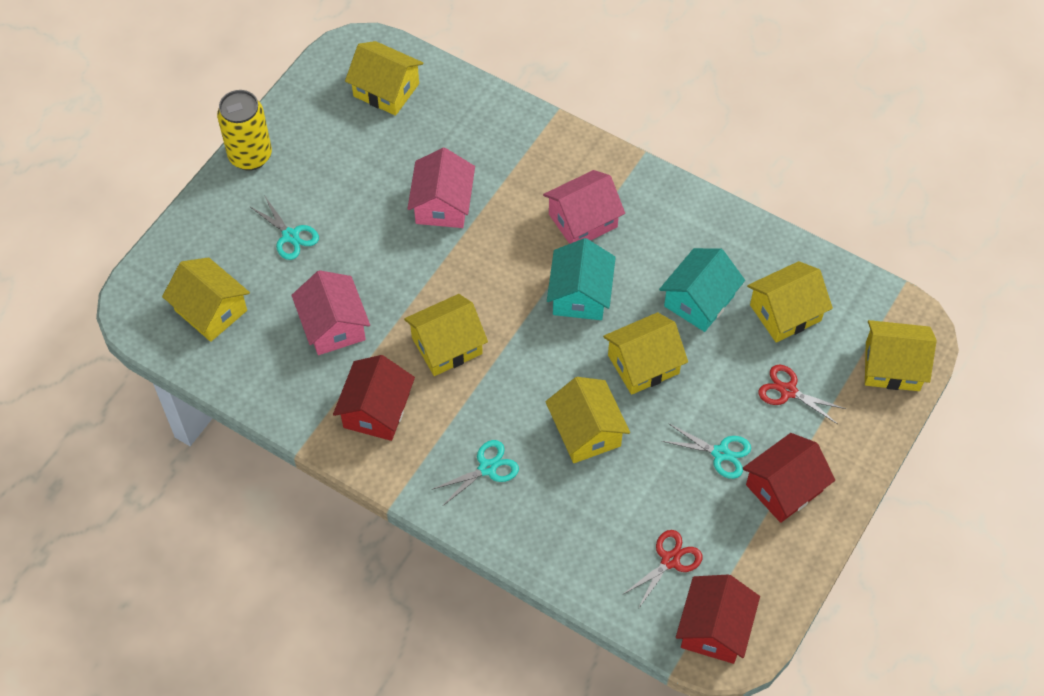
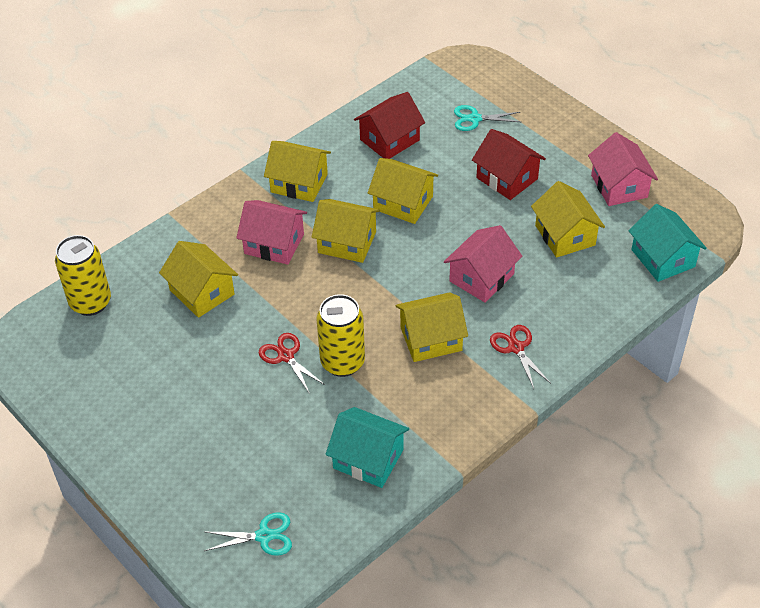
red house: [333,355,415,441] [676,574,760,664] [743,433,835,523] = 3 -> [354,92,425,159] [472,129,546,200] = 2
turquoise scissors: [249,195,319,260] [431,440,519,506] [662,424,751,479] = 3 -> [204,512,292,556] [454,105,520,131] = 2
yellow can: [217,90,272,171] = 1 -> [55,235,111,316] [316,294,365,377] = 2
yellow house: [162,257,250,342] [345,41,423,116] [404,294,488,376] [545,377,630,463] [603,312,688,395] [747,261,833,342] [865,320,937,391] = 7 -> [159,241,238,318] [264,141,331,202] [312,199,380,263] [368,158,438,224] [396,292,468,362] [531,181,605,258] = 6

